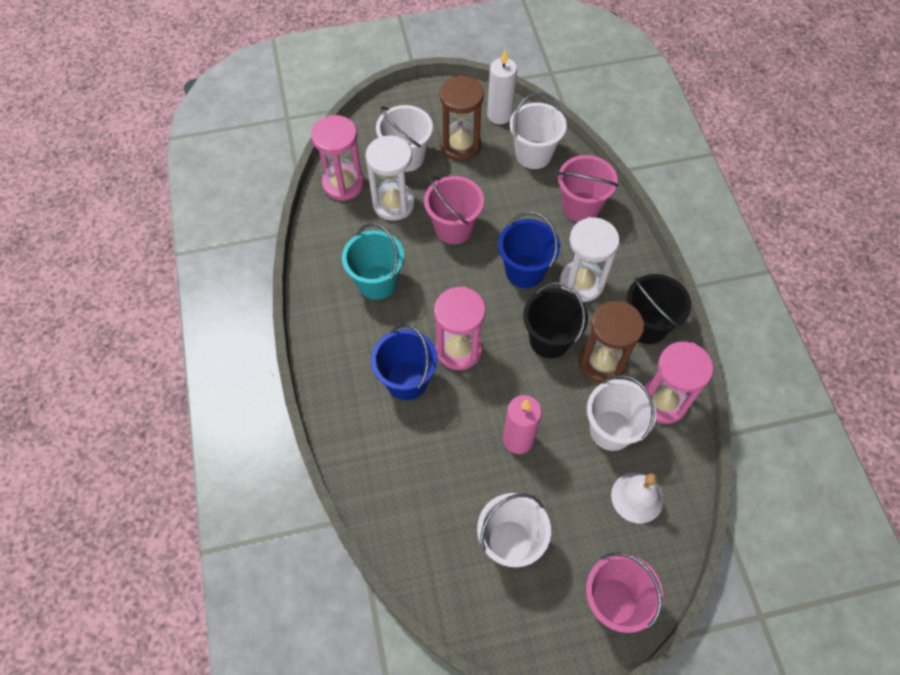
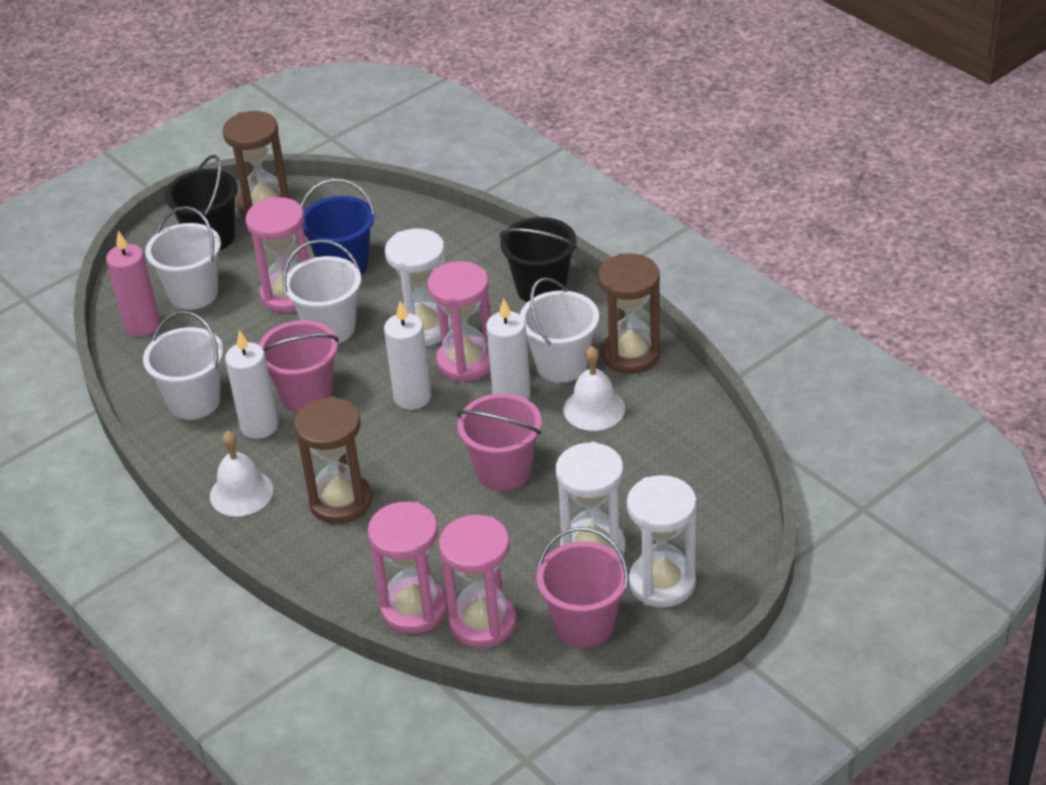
blue bucket: [371,324,438,400] [498,212,560,288] = 2 -> [301,179,376,275] = 1
brown hourglass: [439,75,484,161] [579,301,644,383] = 2 -> [223,111,290,218] [294,397,372,524] [598,253,661,374] = 3
pink hourglass: [311,115,365,201] [434,286,486,370] [644,342,713,424] = 3 -> [246,197,308,313] [368,502,447,634] [427,261,490,382] [439,515,517,648] = 4
turquoise bucket: [342,223,404,300] = 1 -> none = 0
white bell: [611,472,664,523] = 1 -> [210,431,273,516] [563,346,625,431] = 2
white candle: [487,50,517,124] = 1 -> [225,330,278,439] [384,301,431,410] [486,298,531,399] = 3
white hourglass: [366,136,415,221] [560,217,620,302] = 2 -> [385,228,452,346] [556,442,626,556] [627,475,697,608] = 3

